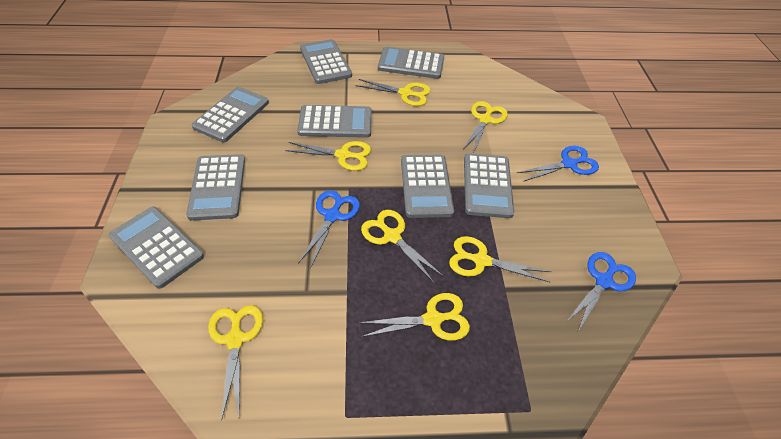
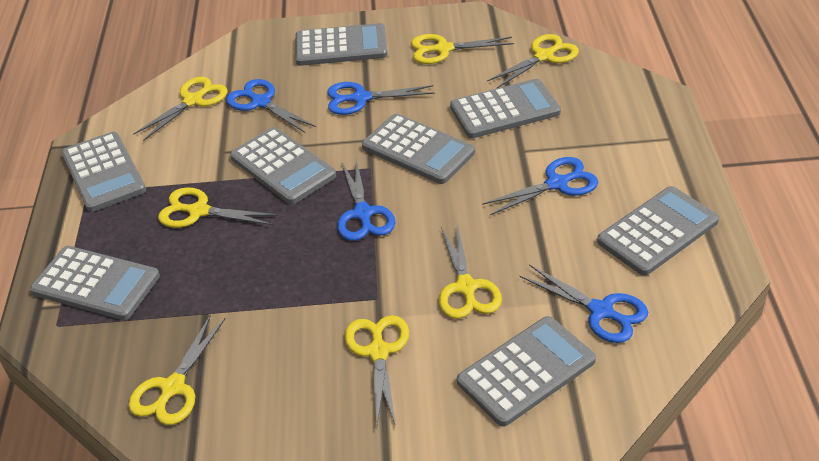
blue scissors: [298,190,360,269] [518,146,599,182] [565,252,636,333] = 3 -> [226,79,316,133] [327,82,435,115] [337,159,395,241] [482,157,598,215] [520,265,648,343] = 5

